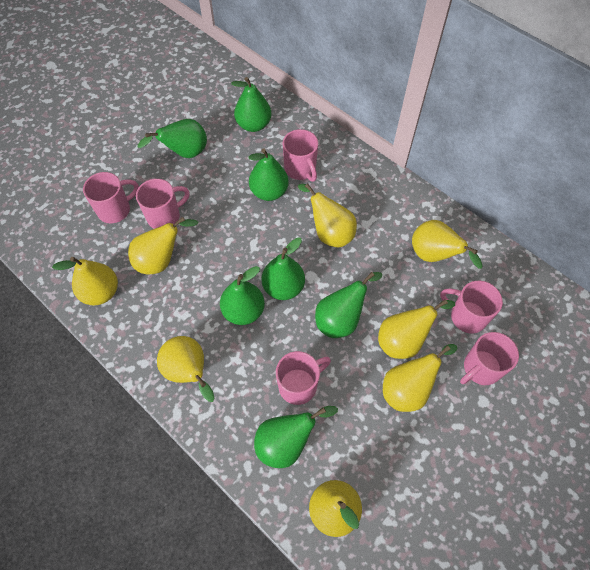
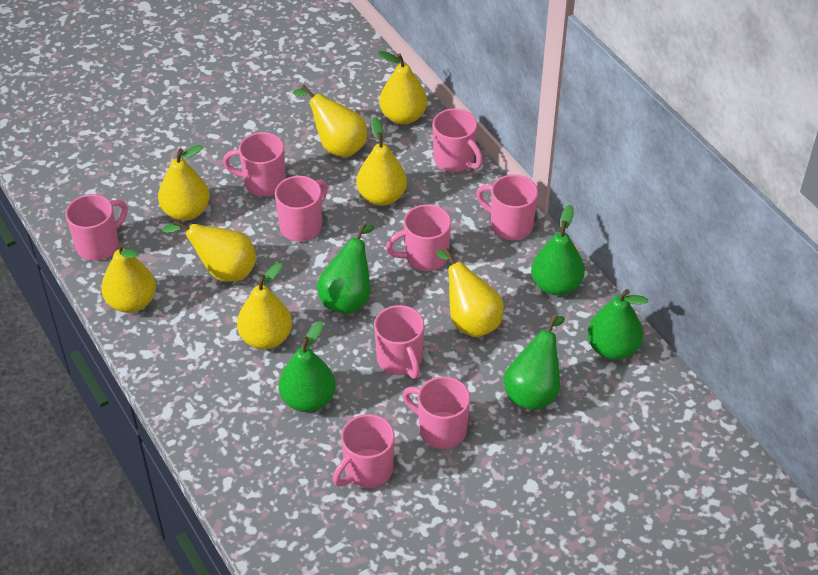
green pear: [138,119,207,158] [220,266,265,325] [231,77,271,132] [249,149,289,201] [254,406,338,468] [261,238,305,300] [315,272,382,338] = 7 -> [279,321,336,412] [317,223,374,314] [504,315,565,410] [531,205,585,296] [587,289,648,360] = 5
pink mug: [83,172,139,223] [136,179,190,229] [276,351,331,405] [283,129,318,182] [440,281,503,334] [460,332,519,385] = 6 -> [65,194,128,261] [223,132,286,196] [275,176,328,241] [333,414,395,488] [374,305,424,379] [386,204,451,271] [403,376,470,449] [433,108,483,172] [476,175,538,240] = 9

